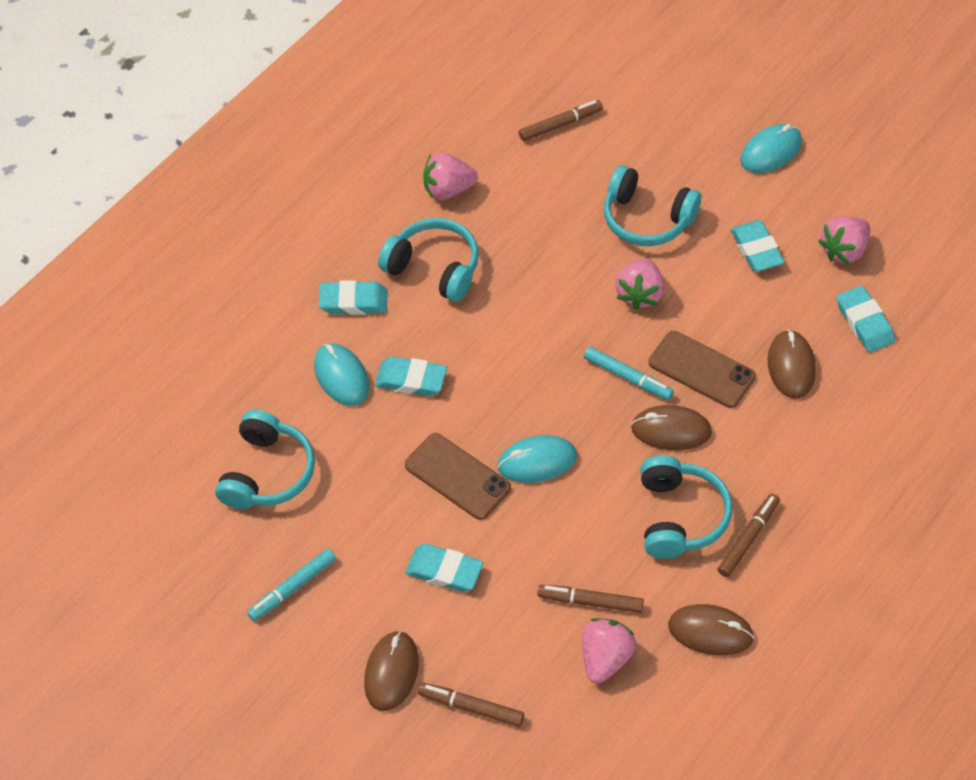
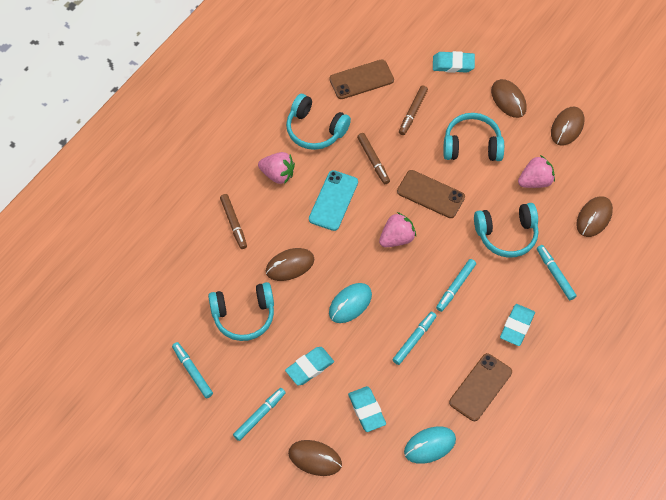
brown marker: [418,683,524,727] [519,100,603,141] [537,585,644,613] [718,493,780,577] = 4 -> [220,194,247,249] [357,133,390,184] [399,86,428,135] = 3
brown mouse: [364,631,419,711] [631,405,712,450] [668,604,754,656] [768,329,816,399] = 4 -> [266,248,314,281] [288,440,342,476] [491,79,527,118] [551,106,584,146] [576,196,613,237] = 5
brown phone: [405,433,511,520] [649,331,756,408] = 2 -> [329,59,394,99] [397,170,465,218] [449,353,512,421] = 3
pink strawberry: [423,153,478,200] [582,618,636,683] [615,258,665,310] [818,216,870,265] = 4 -> [258,152,295,184] [379,212,416,247] [518,155,555,188] = 3
turquoise eraser: [319,280,388,315] [375,357,447,396] [405,544,484,592] [730,220,785,271] [837,286,895,352] = 5 -> [285,347,334,385] [348,386,386,432] [433,51,475,73] [500,304,535,346] = 4
turquoise marker: [247,549,336,621] [584,347,674,400] = 2 -> [172,342,213,398] [233,388,286,441] [392,312,437,365] [436,259,476,312] [537,245,577,300] = 5
turquoise mouse: [314,343,369,406] [497,435,577,483] [740,124,802,173] = 3 -> [329,283,372,323] [404,426,456,464] = 2
turquoise phone: none = 0 -> [309,170,358,231] = 1

